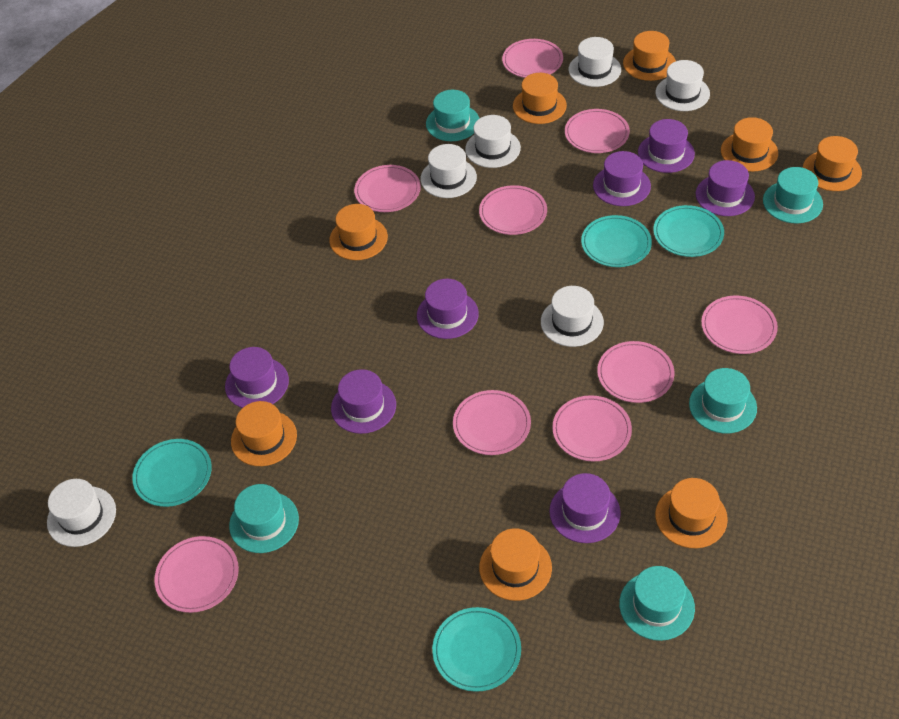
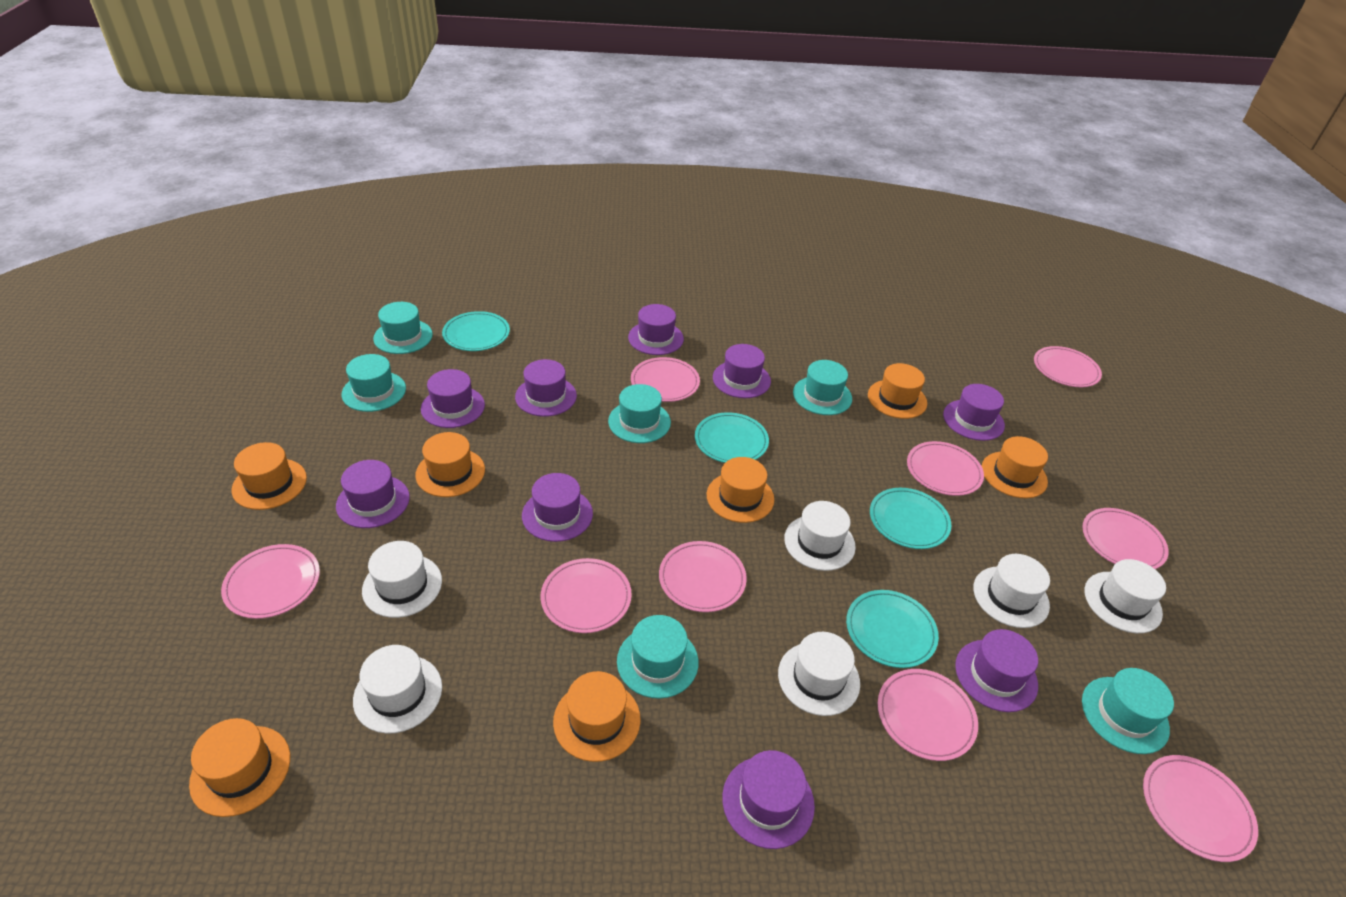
orange hat: [231,401,297,466] [329,204,388,260] [479,528,552,601] [513,73,567,124] [623,31,676,81] [655,478,728,548] [721,117,778,172] [803,136,862,191] = 8 -> [189,718,290,817] [232,442,307,510] [415,432,485,497] [553,671,641,762] [707,457,774,523] [868,363,927,419] [982,436,1048,498] = 7
purple hat: [225,347,289,408] [331,369,396,434] [417,279,479,339] [549,473,621,543] [593,151,651,206] [638,119,695,173] [696,160,755,216] = 7 -> [336,460,410,528] [421,369,485,428] [515,359,577,417] [522,473,593,542] [628,304,684,355] [713,344,771,398] [722,750,815,849] [943,384,1005,441] [955,629,1038,712] = 9
turquoise hat: [229,484,299,553] [426,90,480,141] [619,566,695,641] [689,368,757,434] [763,167,823,224] = 5 -> [342,354,406,412] [373,302,433,354] [608,384,671,443] [617,615,699,699] [793,360,852,415] [1082,668,1174,754] = 6

